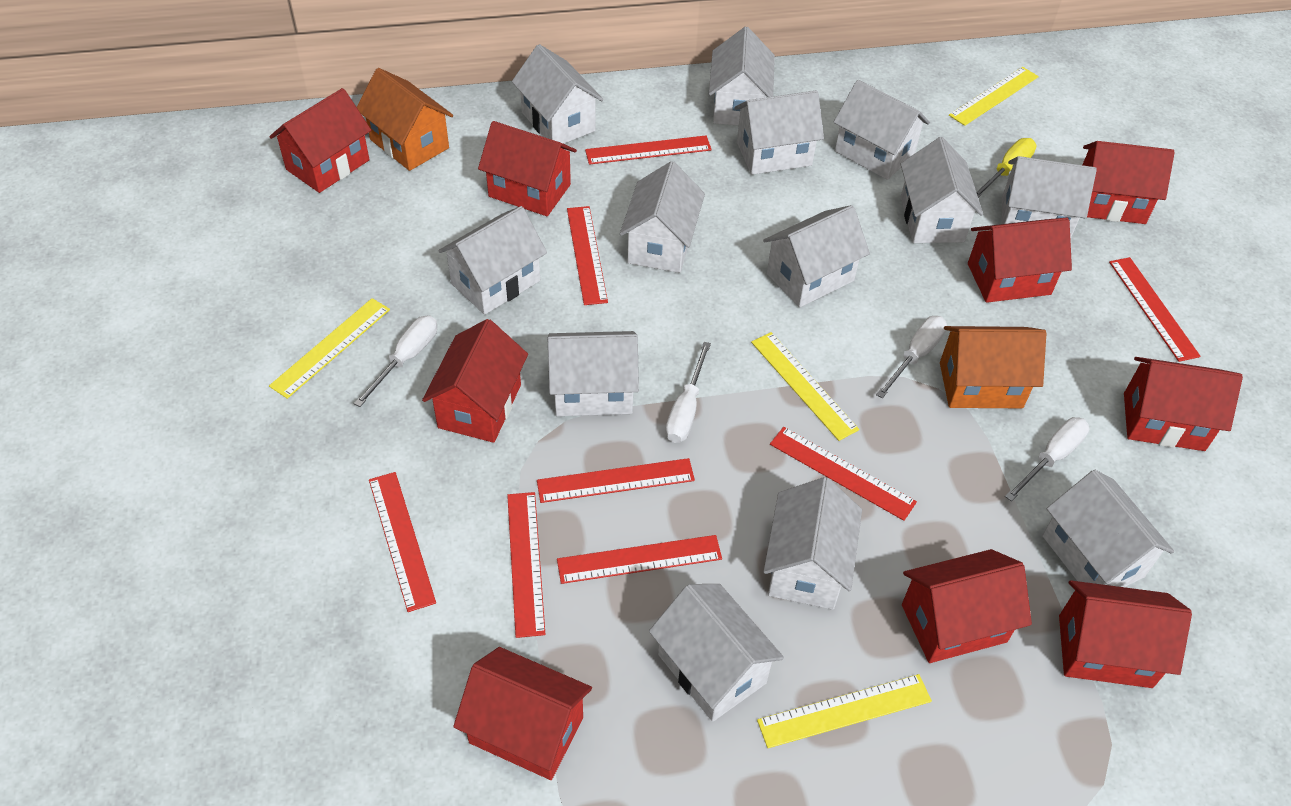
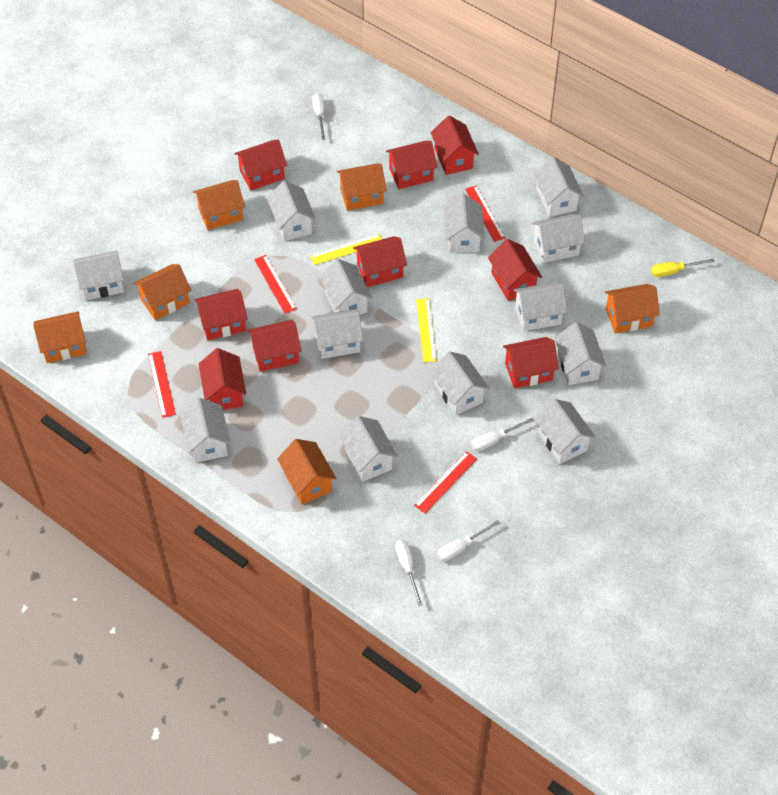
orange house: [357,68,453,171] [940,326,1046,408] = 2 -> [33,311,87,363] [133,264,191,320] [193,180,245,230] [277,439,336,505] [337,163,387,211] [605,284,660,333] = 6
red ruler: [369,472,436,612] [507,492,545,638] [537,458,695,503] [557,535,722,584] [567,206,608,305] [585,135,712,165] [770,427,917,521] [1109,257,1201,362] = 8 -> [148,351,176,418] [254,255,297,314] [414,451,477,513] [465,185,506,242] = 4
yellow ruler: [269,298,390,399] [751,332,859,441] [757,674,932,748] [949,67,1039,126] = 4 -> [310,234,382,265] [416,298,437,362] = 2

